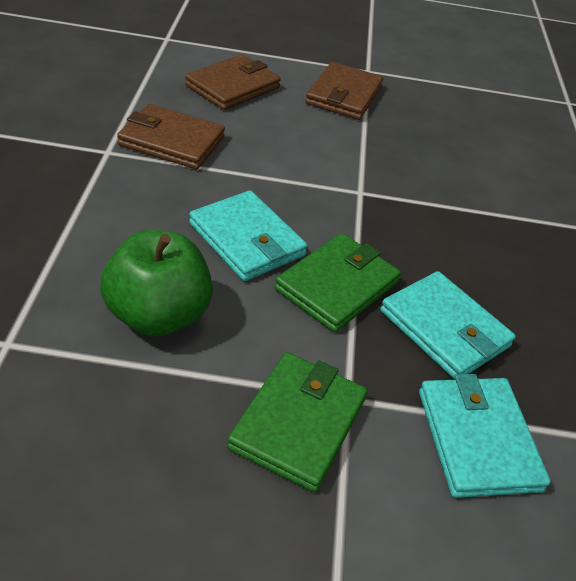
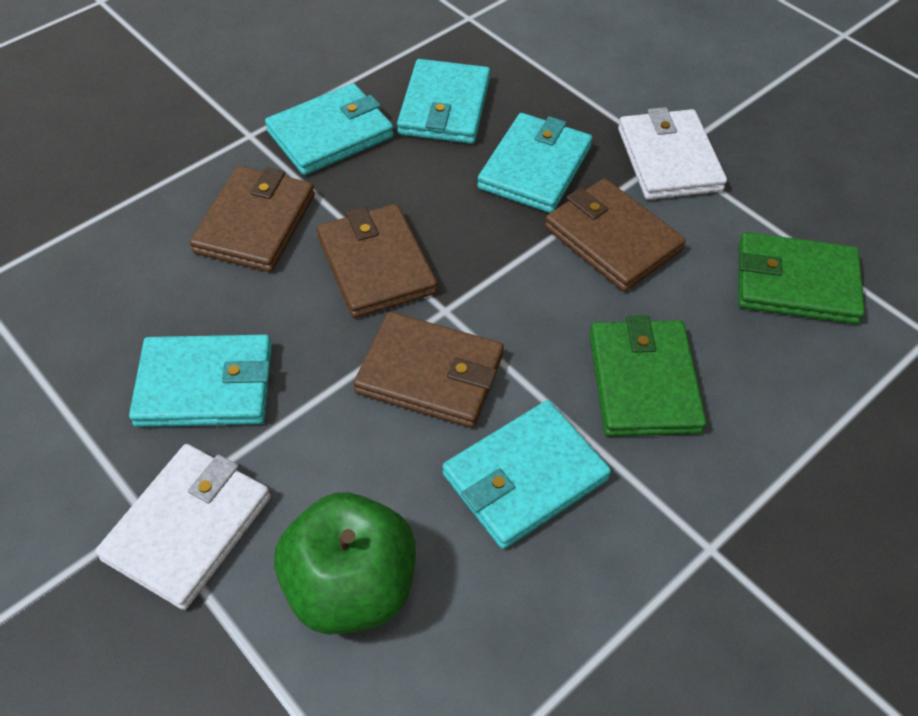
brown wallet: [117,104,225,169] [185,54,281,110] [305,62,383,120] = 3 -> [189,166,315,272] [317,204,437,318] [353,312,504,428] [545,178,685,292] = 4
turquoise wallet: [189,190,308,281] [380,271,516,380] [419,374,551,498] = 3 -> [129,335,272,427] [265,83,394,175] [397,59,490,144] [442,400,611,549] [477,113,592,213] = 5
white wallet: none = 0 -> [95,444,271,610] [618,107,727,200] = 2

